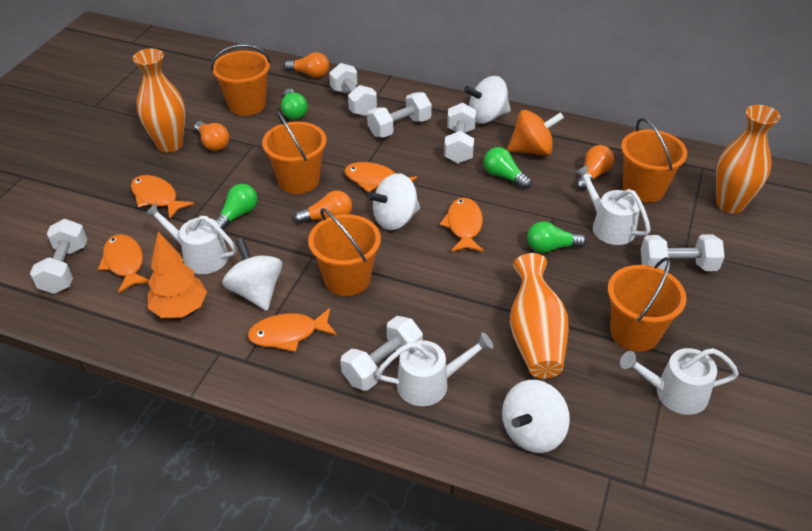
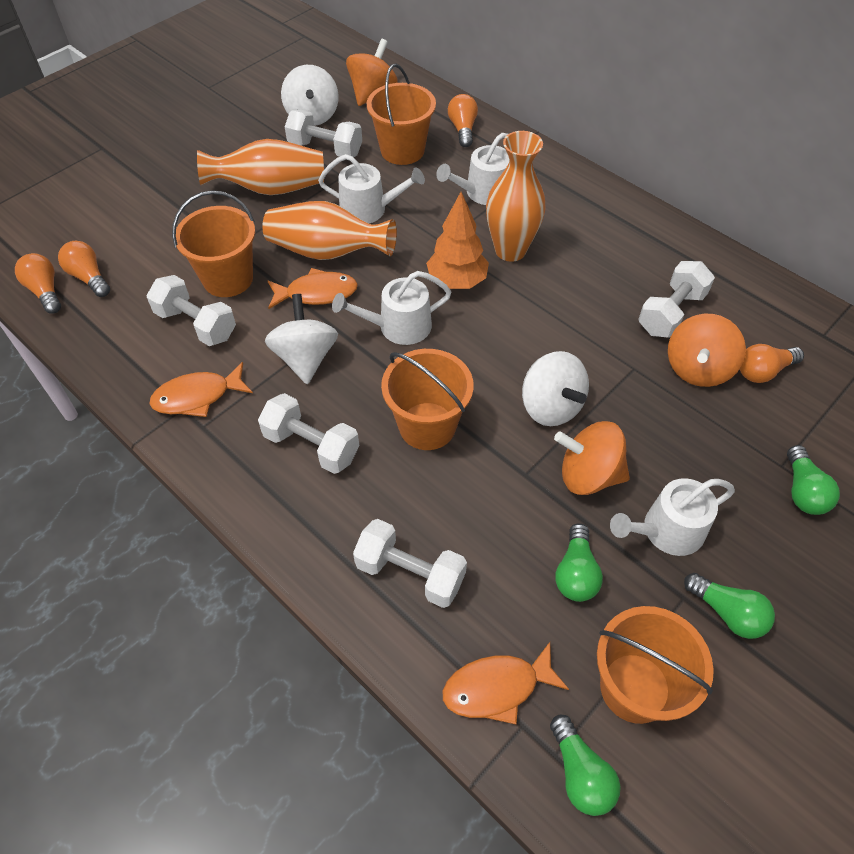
orange bucket: [211,44,271,116] [262,111,326,194] [308,208,381,296] [608,257,687,352] [621,118,687,203] = 5 -> [172,190,255,297] [367,63,436,165] [381,349,474,450] [597,606,714,724] = 4
orange fish: [98,234,149,294] [131,175,194,219] [248,308,337,352] [344,162,417,192] [440,197,484,252] = 5 -> [150,362,253,417] [267,268,358,309] [443,642,569,724] = 3
orange spinning top: [507,110,564,156] = 1 -> [346,39,398,106] [554,421,630,495] [668,314,746,387] = 3
white dumbbell: [30,219,87,294] [329,63,377,116] [341,316,423,391] [367,92,432,138] [444,103,476,163] [641,234,725,271] = 6 -> [147,275,236,346] [258,393,359,474] [285,110,362,157] [353,519,467,608] [638,261,715,338] = 5
white spinning top: [222,237,282,311] [367,173,420,230] [464,76,511,124] [502,380,570,453] = 4 -> [265,294,338,384] [281,65,338,126] [522,351,589,426] = 3

